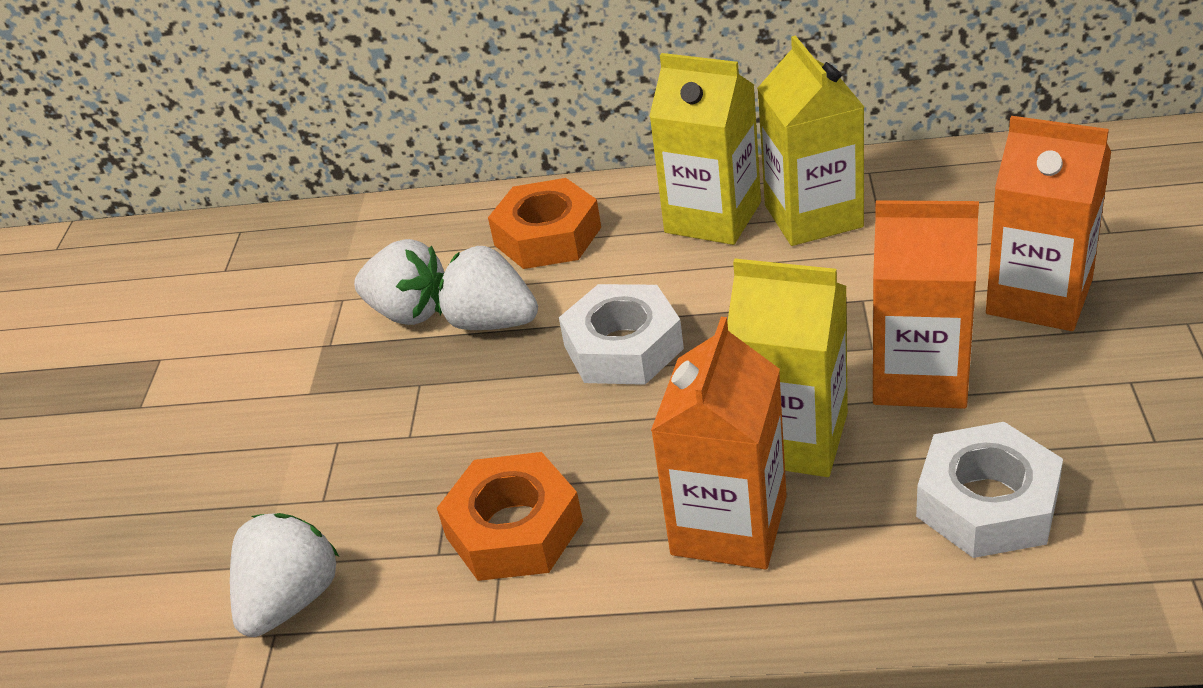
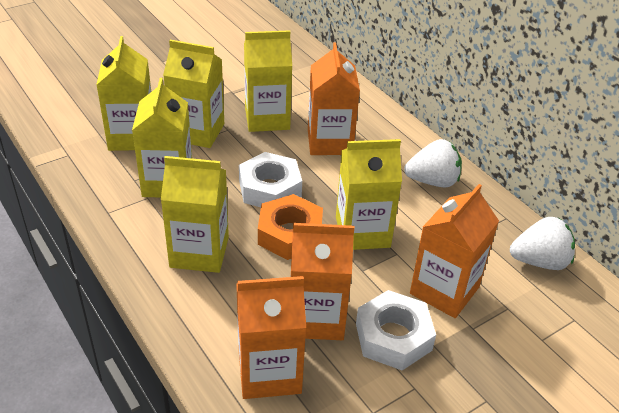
orange carton: [651,317,787,569] [873,200,979,409] [986,116,1111,331] = 3 -> [236,276,306,399] [291,223,354,340] [308,42,360,155] [410,184,499,318] = 4
orange nut: [437,452,583,581] [488,178,601,269] = 2 -> [258,194,323,260] = 1
white strawberry: [230,513,339,637] [354,239,445,325] [439,246,538,330] = 3 -> [404,139,462,187] [510,217,575,270] = 2
yellow carton: [649,53,761,245] [727,259,848,477] [757,36,864,246] = 3 -> [96,36,151,151] [132,78,192,197] [161,156,229,273] [163,40,224,148] [244,30,292,132] [336,139,402,250] = 6

